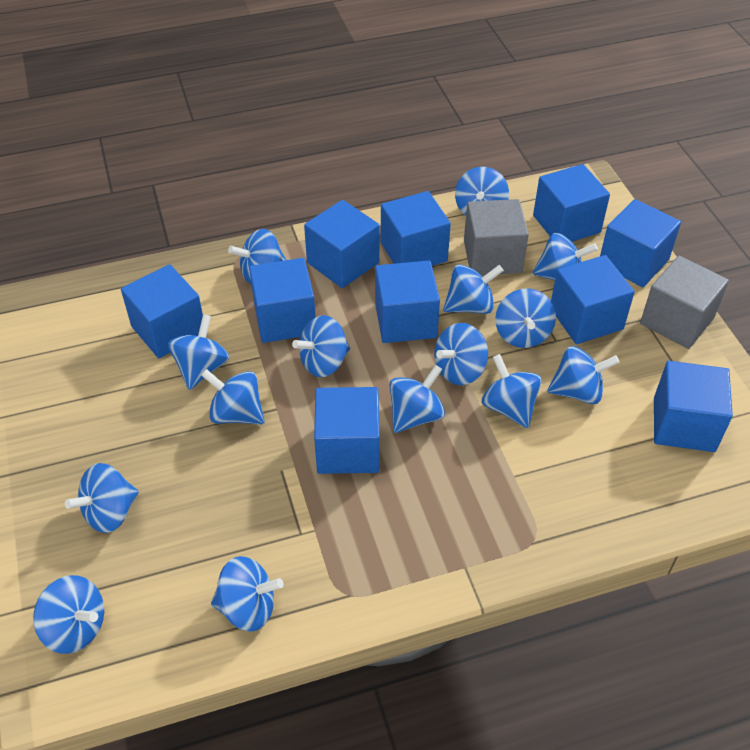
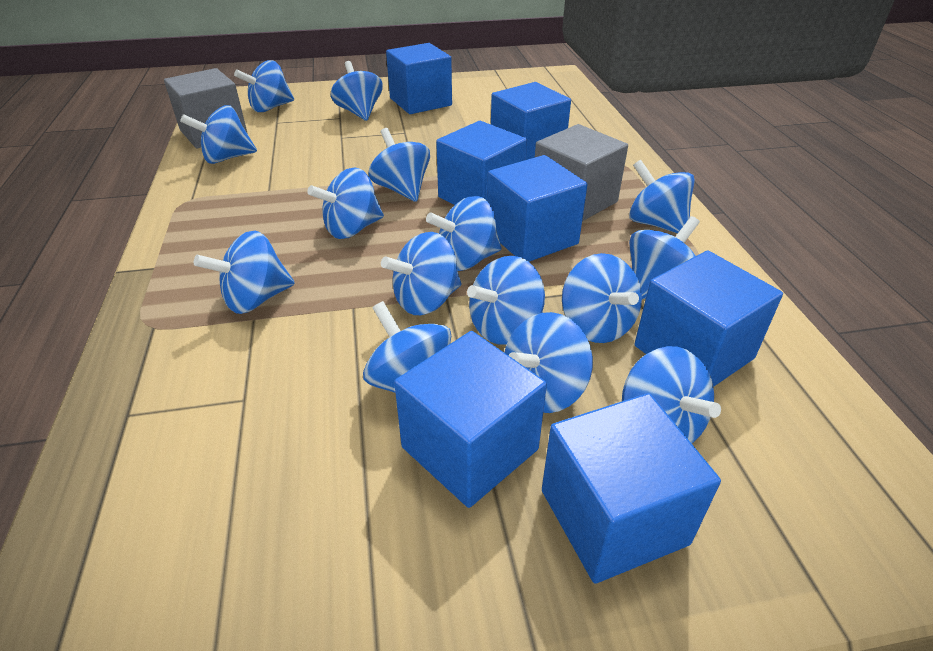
blue cube: [121,264,203,358] [249,258,316,343] [304,200,379,288] [314,387,380,474] [375,261,440,343] [381,191,451,266] [533,164,610,242] [551,255,635,344] [600,199,681,287] [654,361,733,452] = 10 -> [386,43,452,114] [394,331,547,508] [436,121,527,205] [487,155,588,262] [491,82,571,160] [542,393,721,584] [635,250,783,387] = 7

